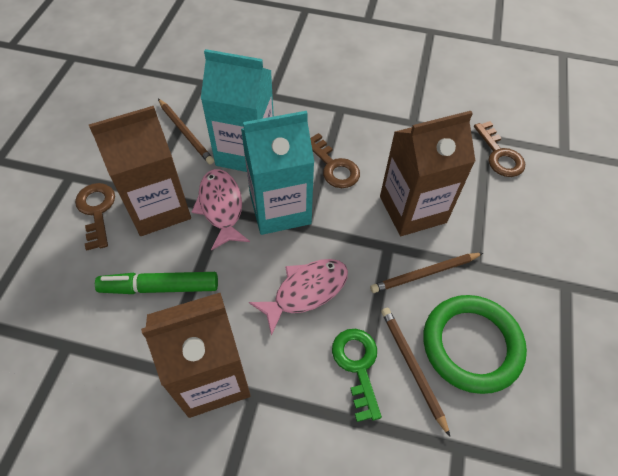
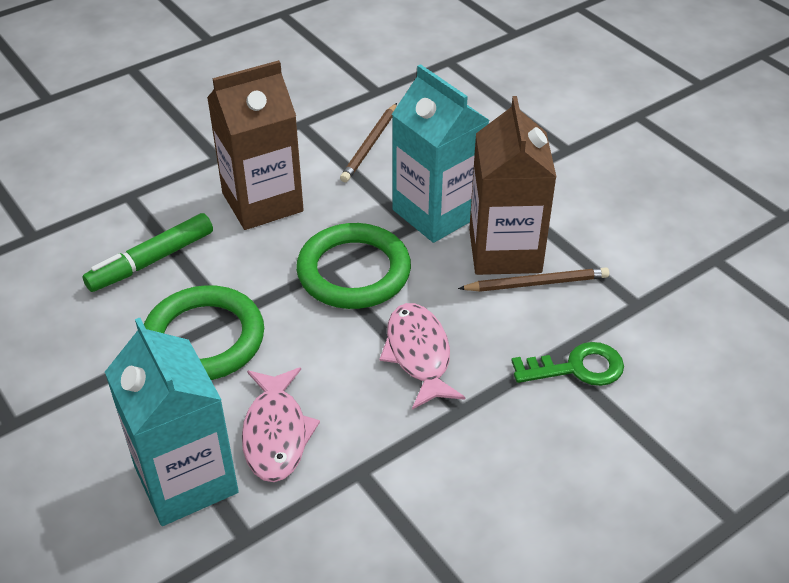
brown carton: [89,106,191,236] [141,293,251,418] [380,111,475,236] = 3 -> [207,60,304,230] [469,96,556,275] = 2
brown key: [75,183,115,251] [310,133,360,188] [474,121,525,177] = 3 -> none = 0
brown pencil: [158,99,214,165] [370,253,483,293] [381,308,450,437] = 3 -> [340,103,397,182] [458,267,609,292] = 2
green ring: [423,295,527,394] = 1 -> [144,285,264,380] [296,223,411,309] = 2

